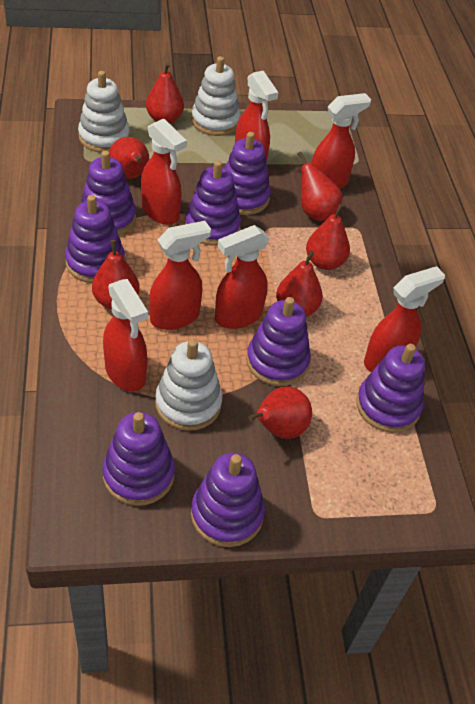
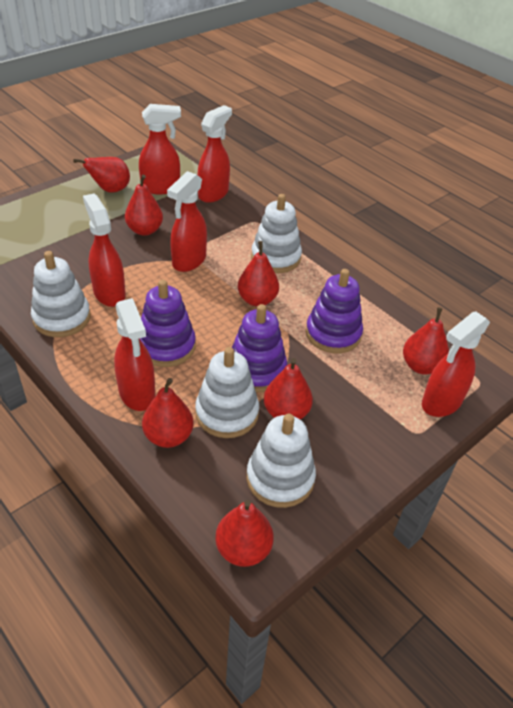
purple stacking toy: [65,195,125,283] [81,151,136,235] [102,412,175,506] [185,160,241,246] [191,453,265,547] [225,132,271,215] [246,297,311,386] [356,344,425,433] = 8 -> [140,280,196,367] [232,304,287,392] [306,269,363,353] = 3
red spray bottle: [103,279,148,392] [141,119,187,225] [149,221,211,330] [215,225,270,329] [235,71,279,163] [311,93,371,189] [364,266,445,372] = 7 -> [83,193,126,307] [114,298,155,411] [139,104,181,195] [167,171,207,272] [197,105,232,203] [422,311,490,417] = 6
white stacking toy: [78,71,130,153] [155,339,222,431] [191,56,241,136] = 3 -> [31,251,91,337] [195,347,259,438] [247,414,316,508] [251,194,302,273] = 4

